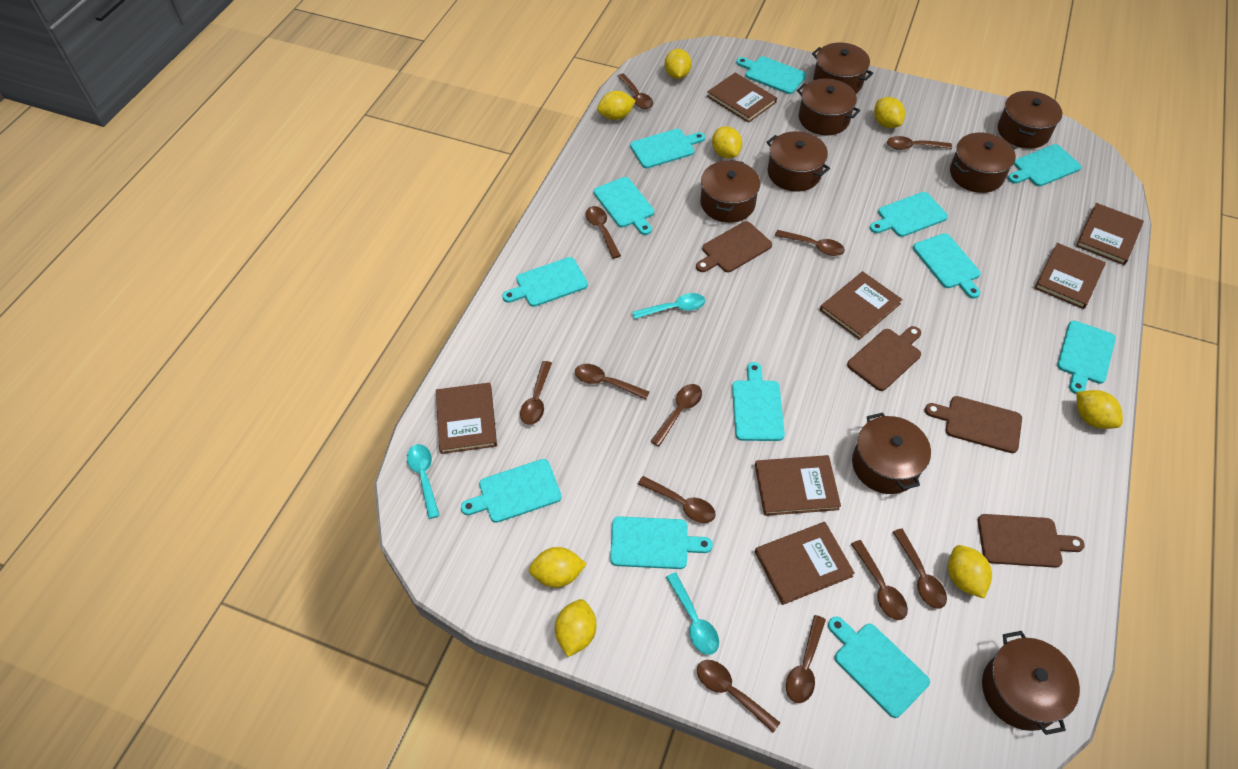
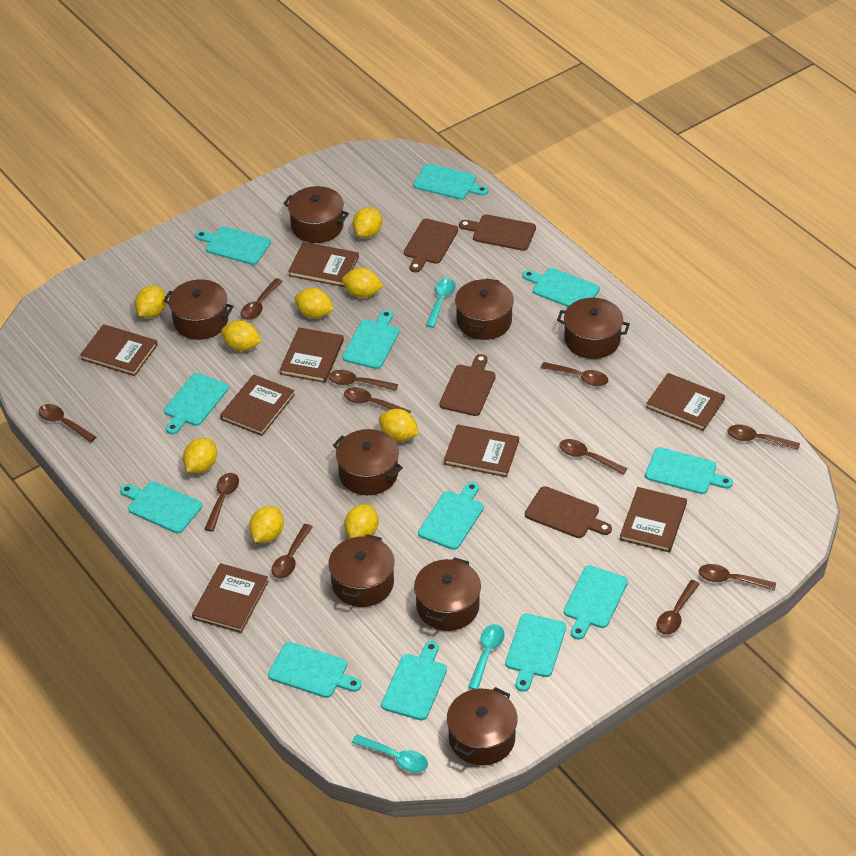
brown book: [436,382,497,454] [707,72,777,123] [755,455,841,516] [755,522,855,605] [820,271,903,340] [1035,243,1106,309] [1076,203,1144,265] = 7 -> [80,324,158,376] [192,563,269,633] [220,374,295,436] [280,327,344,383] [288,242,359,287] [444,424,519,477] [620,487,687,553] [646,373,725,431] = 8
brown spoon: [520,361,552,425] [574,364,649,400] [586,206,621,259] [617,73,653,109] [638,476,716,523] [650,384,702,447] [697,660,780,732] [775,230,845,256] [786,615,826,703] [851,540,908,620] [887,136,952,150] [893,529,947,609] = 12 -> [38,404,96,443] [204,473,239,532] [240,278,283,320] [271,524,313,579] [328,370,398,391] [344,387,411,413] [541,362,608,386] [559,439,627,475] [656,580,700,635] [699,564,776,591] [727,424,800,450] = 11
yellow lemon: [529,547,586,588] [555,599,596,657] [597,91,636,120] [664,49,692,79] [712,126,742,158] [874,97,905,128] [948,545,992,598] [1077,390,1123,429] = 8 -> [135,285,166,318] [183,438,217,473] [221,320,261,351] [249,506,284,543] [294,288,334,318] [342,268,384,298] [344,504,378,539] [353,207,382,238] [379,409,419,441] = 9

